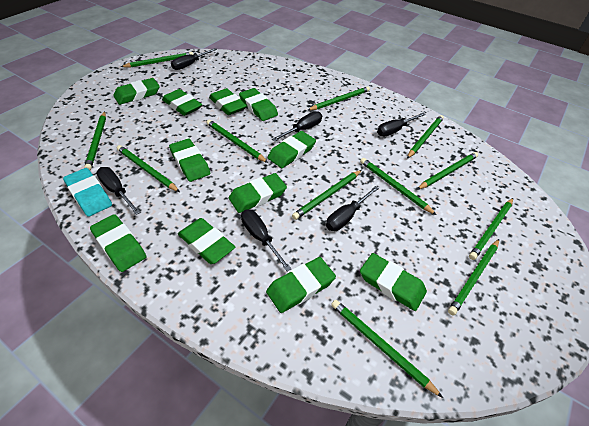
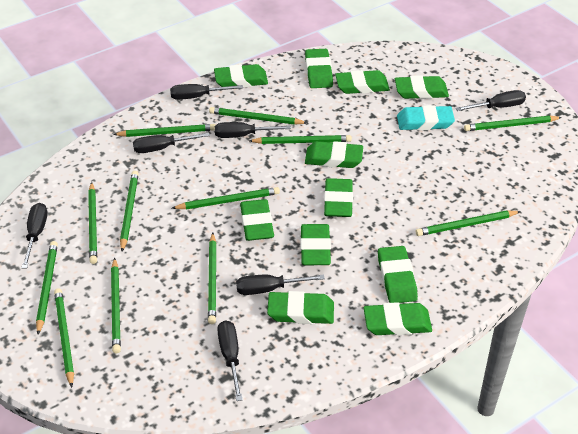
black screwdriver: [96,167,141,215] [171,48,217,70] [241,209,292,271] [272,112,322,142] [326,186,379,231] [377,113,426,136] = 6 -> [21,203,48,269] [133,133,210,153] [170,84,243,100] [215,122,291,138] [217,320,243,401] [236,274,325,295] [456,90,526,111] = 7

